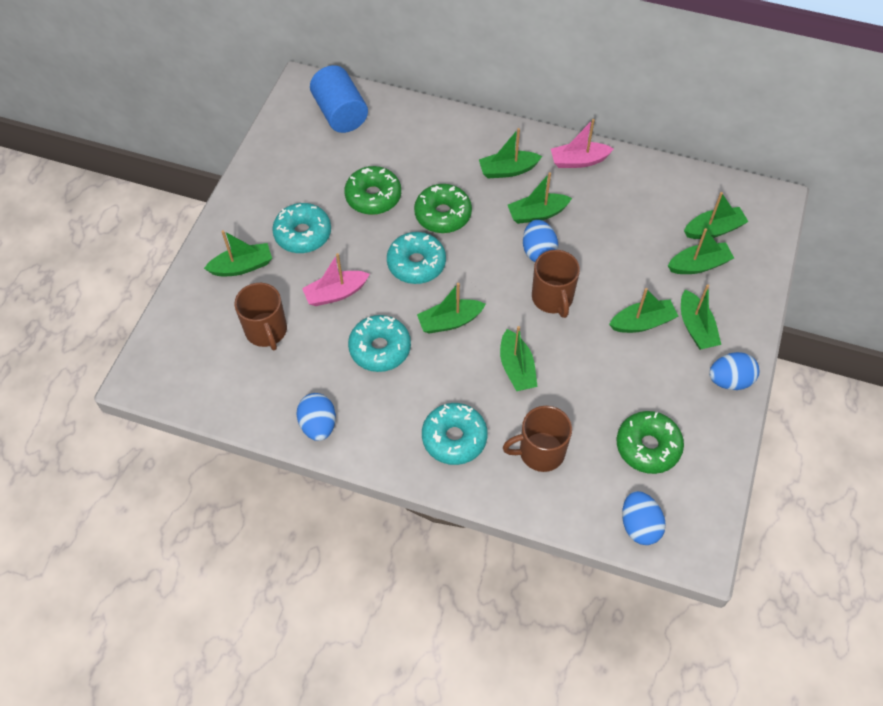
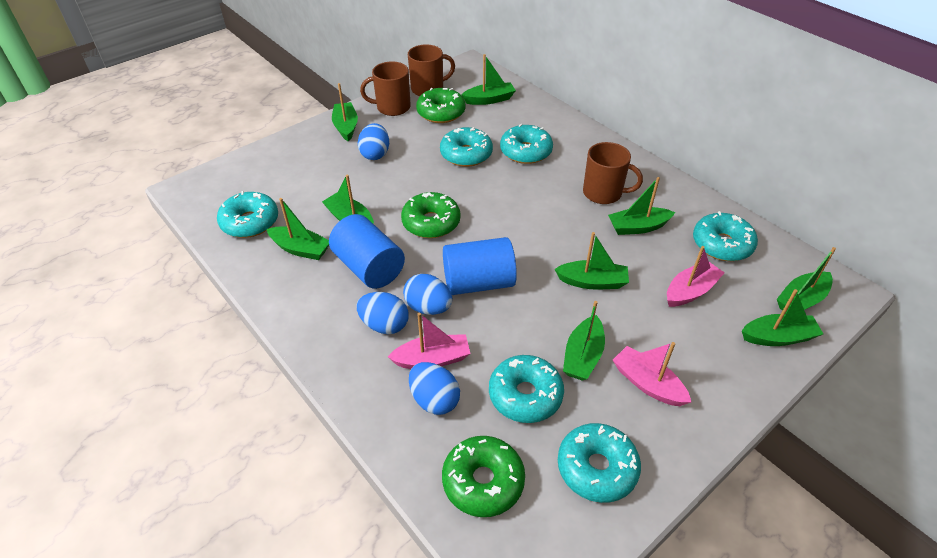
blue cylinder: [310,65,368,133] = 1 -> [329,214,405,289] [443,237,517,295] = 2
pink boat: [302,253,369,306] [551,119,614,168] = 2 -> [388,313,471,369] [613,342,691,406] [667,246,725,307] = 3
turquoise donut: [272,203,331,253] [348,315,411,372] [387,232,446,284] [422,403,488,465] = 4 -> [217,191,278,238] [440,127,493,167] [489,355,564,423] [500,124,553,164] [558,423,641,503] [693,211,758,261] = 6

